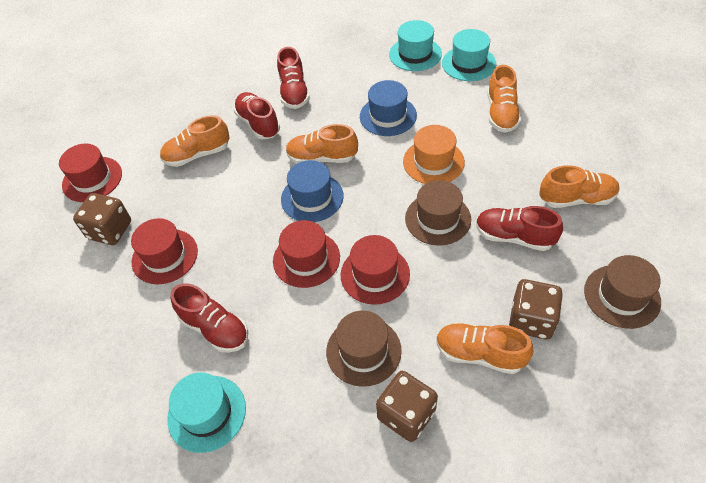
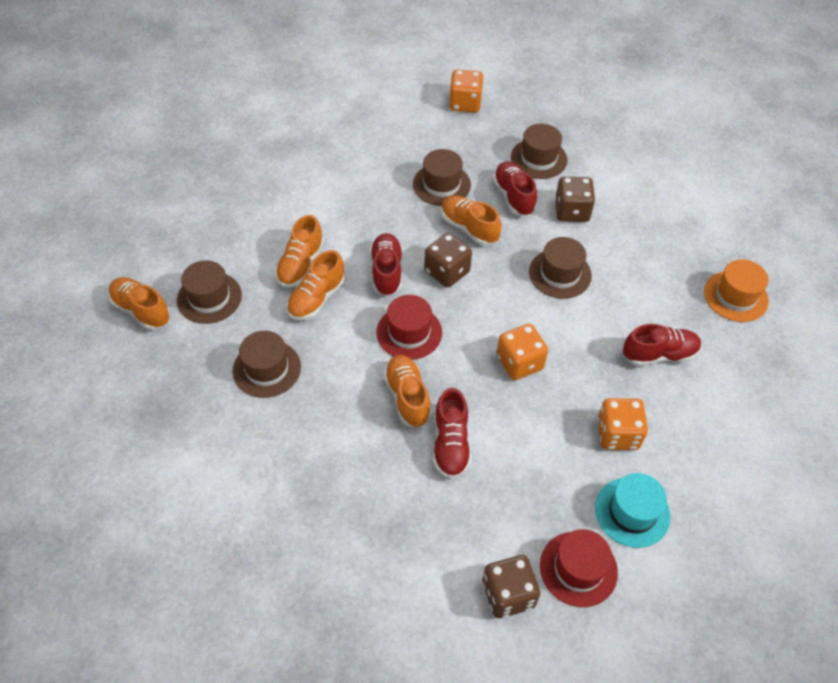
blue hat: [281,160,344,222] [360,80,417,136] = 2 -> none = 0
brown hat: [326,310,402,387] [405,180,471,246] [584,255,661,329] = 3 -> [177,260,242,324] [233,331,301,398] [413,149,471,206] [511,124,568,179] [529,237,592,299] = 5
orange dice: none = 0 -> [449,69,483,113] [497,324,548,380] [597,398,648,450] = 3
red hat: [59,144,122,202] [131,218,198,285] [273,220,340,288] [341,235,410,305] = 4 -> [376,295,442,360] [540,529,618,607] = 2
turquoise hat: [167,373,246,453] [389,20,442,71] [442,29,496,81] = 3 -> [595,473,670,548] = 1

